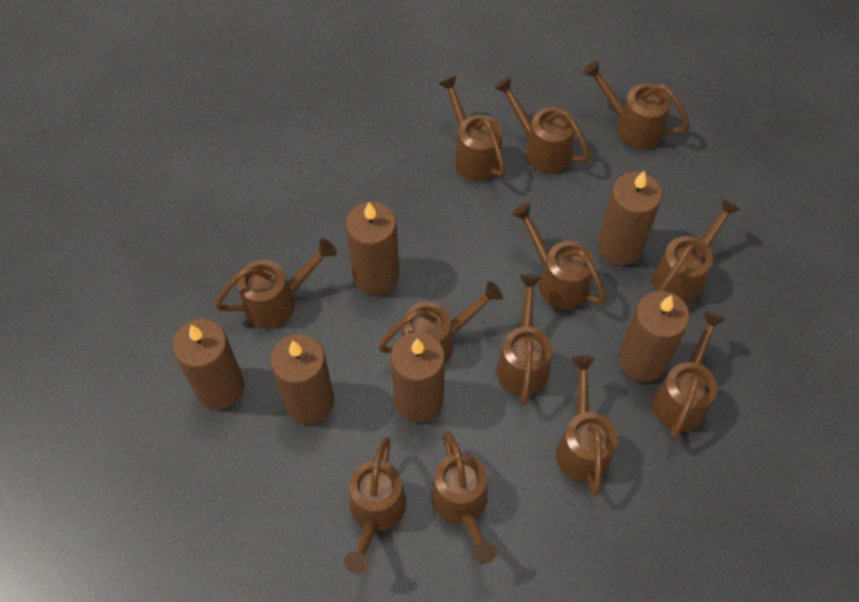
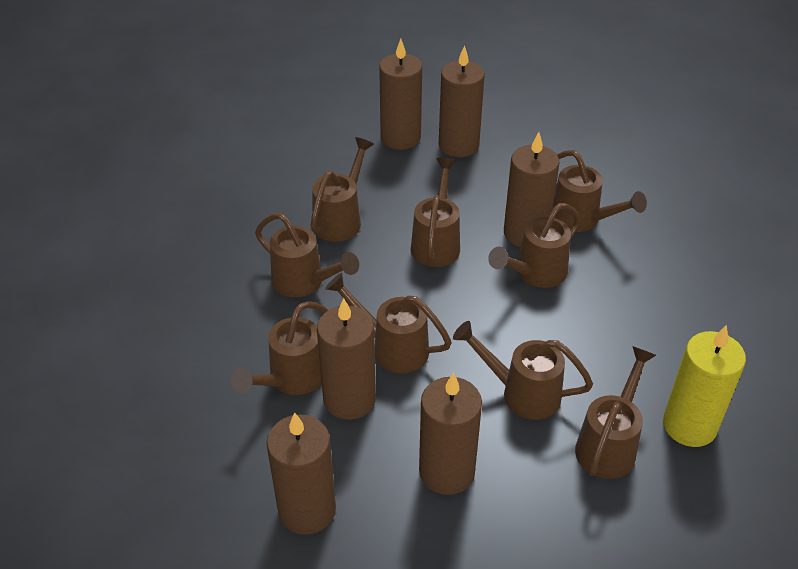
brown watering can: [215,238,337,328] [344,437,407,574] [378,281,503,363] [431,431,497,564] [438,75,506,181] [494,76,590,173] [496,274,552,405] [511,203,607,309] [556,355,617,496] [583,60,690,149] [652,198,741,304] [652,311,726,439] = 12 -> [231,301,328,395] [255,213,359,297] [310,137,374,242] [325,273,452,373] [411,158,460,267] [453,321,593,420] [488,203,581,288] [553,150,647,232] [575,346,656,479] = 9
yellow candle: none = 0 -> [663,325,746,447] = 1

